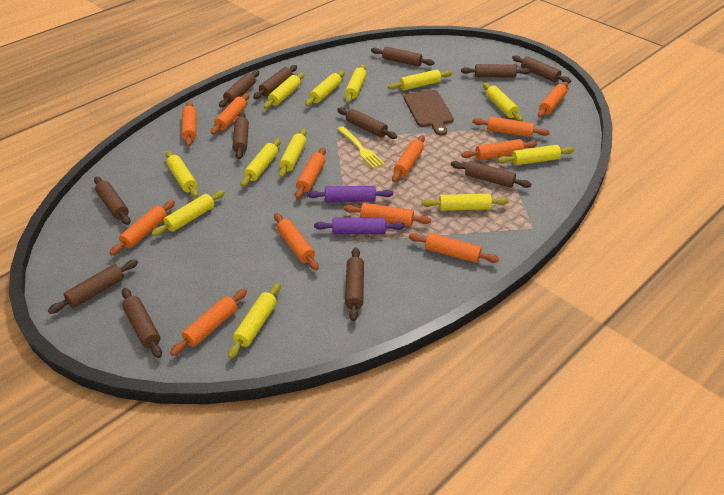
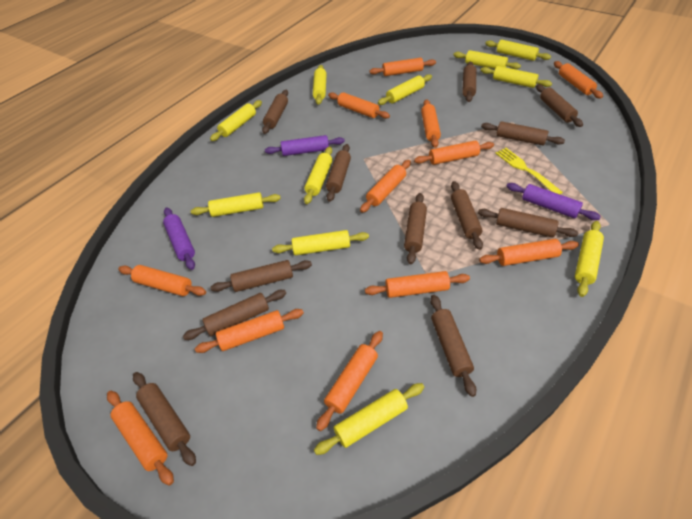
brown cutting board: [403,90,454,136] = 1 -> none = 0
purple rolling pin: [307,186,393,202] [314,217,404,234] = 2 -> [163,208,195,270] [265,135,345,156] [506,183,601,220] = 3
yellow rolling pin: [152,190,225,236] [166,151,199,198] [228,283,280,359] [241,138,281,187] [264,72,304,109] [279,129,307,178] [305,71,345,106] [345,64,367,103] [388,69,452,90] [422,194,509,211] [483,82,523,121] [498,145,574,165] = 12 -> [191,192,281,217] [210,100,262,141] [272,230,369,255] [304,147,332,204] [313,65,327,105] [314,383,424,455] [378,74,432,105] [453,50,521,69] [480,66,552,88] [485,40,551,61] [575,221,604,297] = 11

